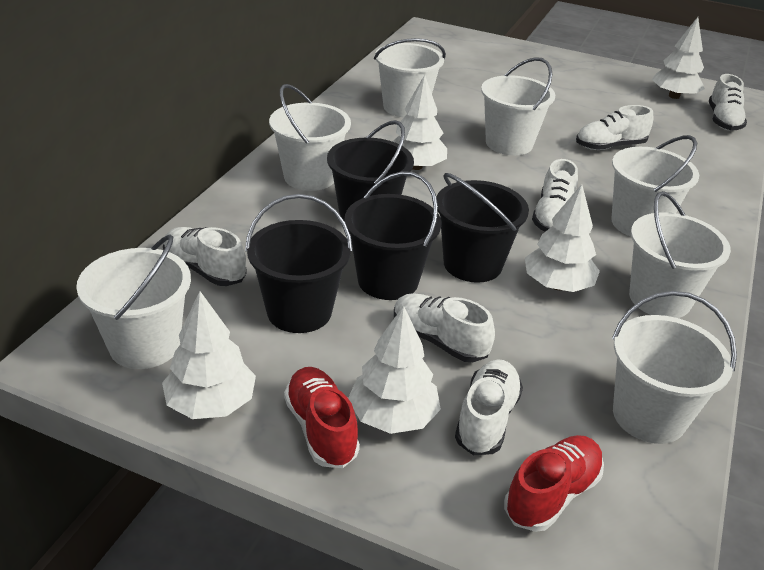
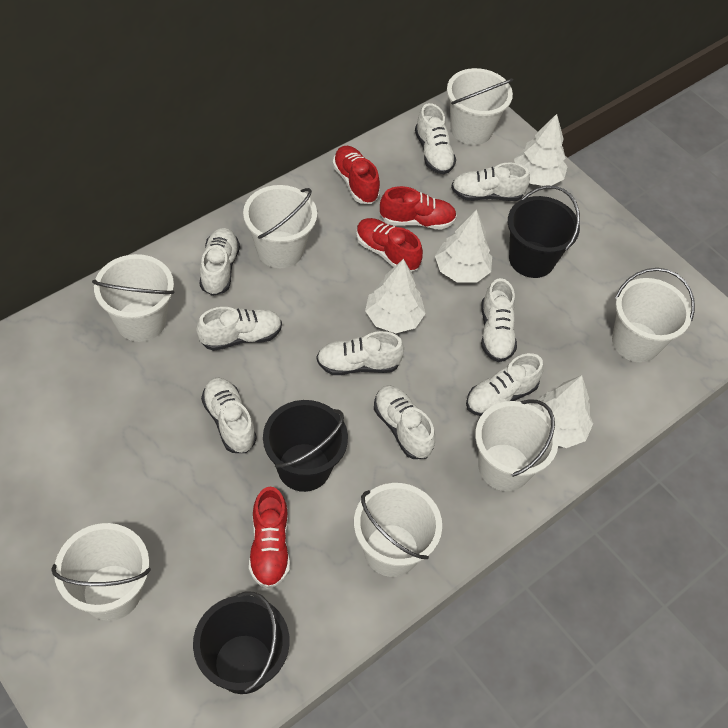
black bucket: [245,194,353,333] [327,120,414,220] [344,171,441,300] [436,173,529,283] = 4 -> [193,591,290,694] [263,400,348,492] [508,186,580,278] = 3
red shoe: [284,367,360,468] [504,435,604,532] = 2 -> [249,487,290,589] [332,146,380,204] [356,218,423,272] [380,186,457,230] = 4
white shoe: [163,227,247,286] [394,293,495,362] [455,359,523,455] [532,159,578,232] [576,105,653,150] [709,74,747,131] = 6 -> [197,307,282,351] [199,228,240,296] [201,377,257,453] [316,331,404,375] [374,385,435,459] [415,103,456,174] [451,163,530,201] [466,353,544,416] [481,278,517,362] = 9
white tree: [162,291,256,419] [348,306,441,434] [392,75,447,170] [525,184,600,292] [652,17,705,99] = 5 -> [365,259,426,333] [435,210,492,282] [514,114,568,186] [532,375,593,448] = 4

